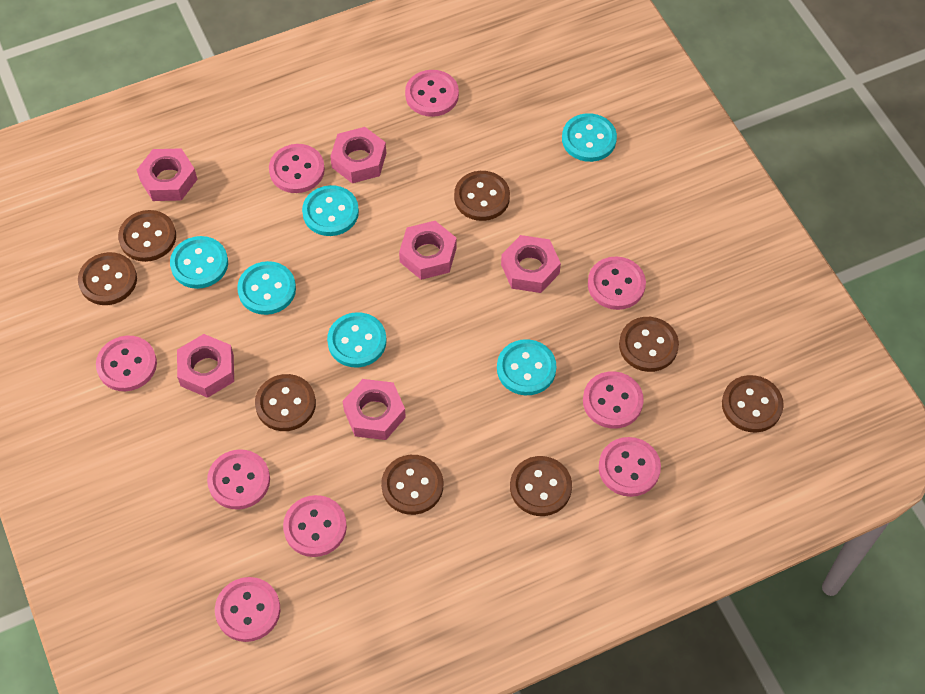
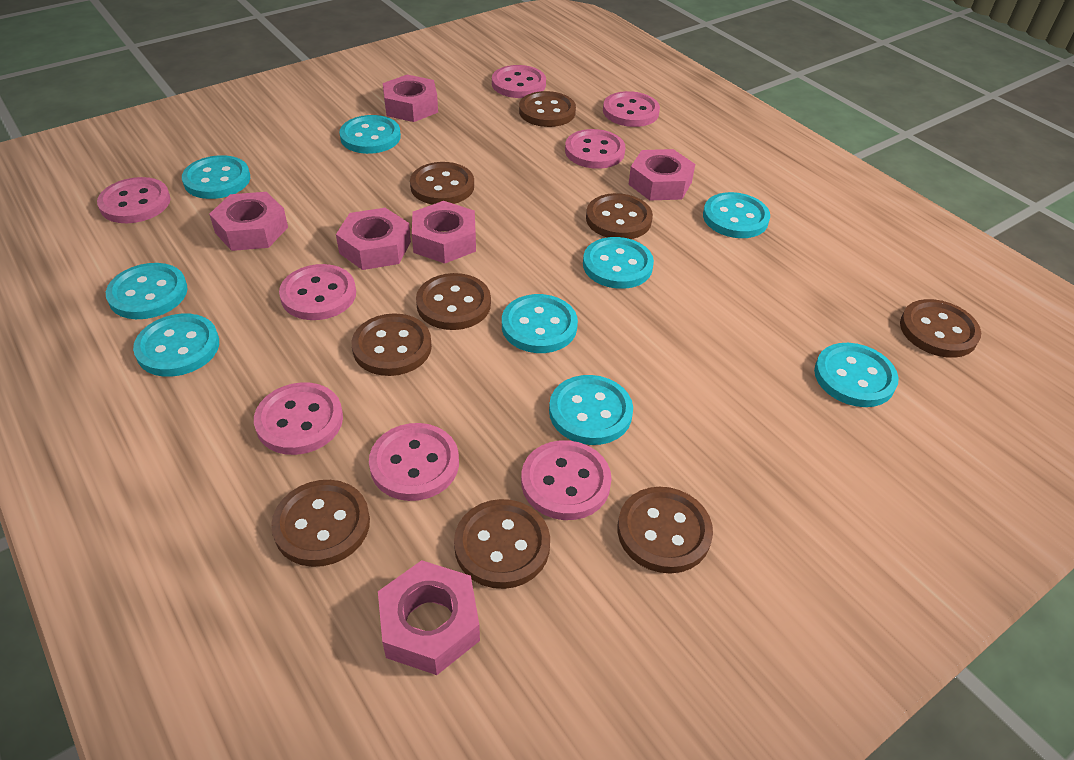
brown button: [78,252,137,305] [118,210,176,262] [255,374,316,431] [381,455,443,515] [454,171,510,221] [510,456,572,516] [619,317,679,372] [722,375,784,433] = 8 -> [271,480,370,567] [352,313,432,376] [410,162,474,205] [416,273,491,330] [454,499,550,589] [519,91,576,127] [586,193,653,239] [618,487,713,574] [900,299,981,358] = 9
pink button: [96,336,157,391] [207,450,270,509] [215,577,280,642] [269,144,325,193] [283,495,347,557] [405,70,459,117] [583,371,644,429] [588,257,646,310] [599,437,661,497] = 9 -> [97,177,171,223] [254,382,343,455] [279,264,356,320] [369,423,459,501] [492,65,546,98] [521,440,612,520] [565,129,626,169] [603,91,660,127] = 8
turquoise button: [170,236,228,289] [237,261,296,315] [302,185,359,236] [327,312,387,367] [497,339,557,395] [562,113,617,162] = 6 -> [106,263,188,319] [133,314,219,377] [182,155,250,199] [339,115,401,154] [502,294,578,353] [549,375,633,445] [583,237,654,289] [703,192,770,238] [814,343,899,407] = 9

